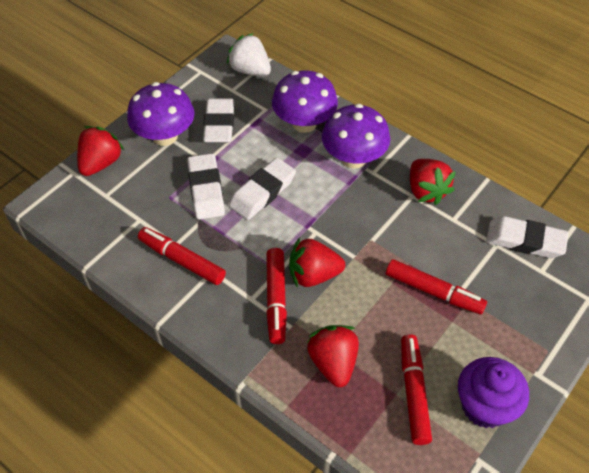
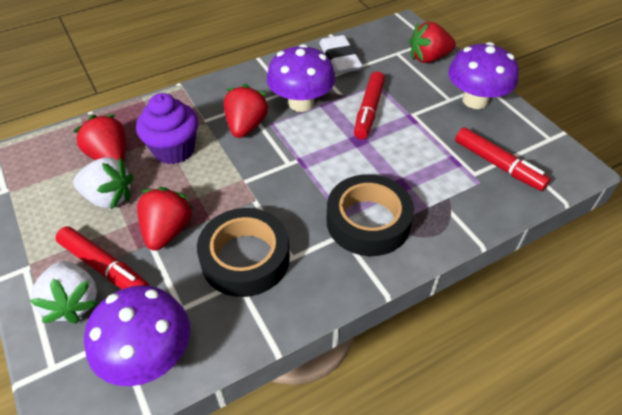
black tape: none = 0 -> [197,208,290,297] [326,174,414,256] = 2
red marker: [138,227,226,285] [266,248,287,344] [386,259,487,314] [401,334,432,445] = 4 -> [55,226,149,289] [354,72,385,140] [455,127,551,191] = 3
white eraser: [187,153,225,220] [203,98,234,143] [229,158,296,220] [486,216,568,258] = 4 -> [319,35,363,74] = 1
white strawberry: [227,33,271,77] = 1 -> [29,261,99,324] [73,157,134,209] = 2

